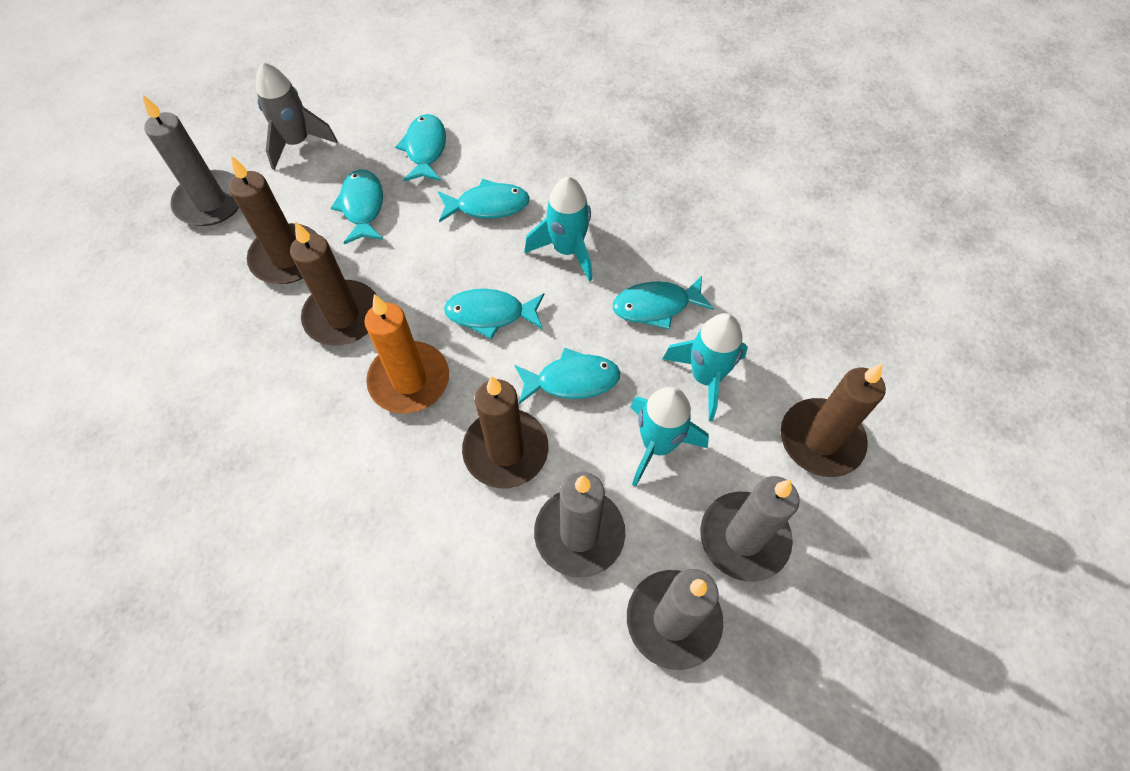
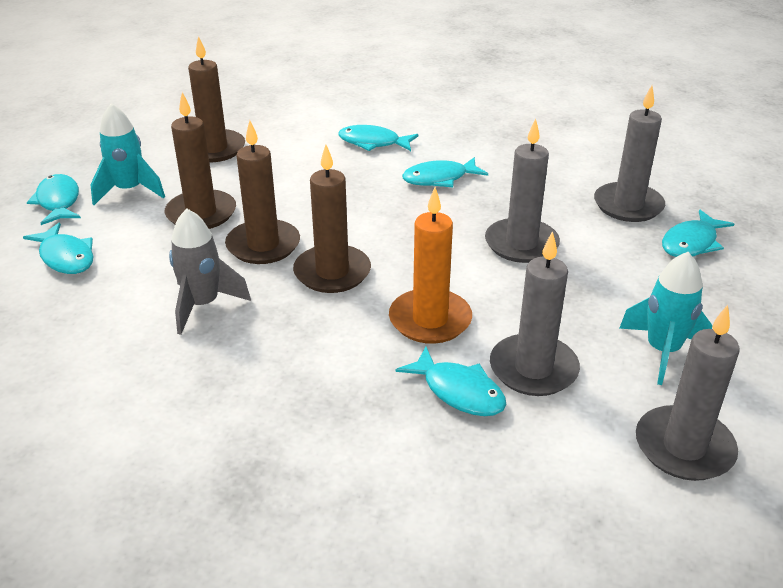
turquoise rocket: [525,177,592,281] [630,387,709,487] [663,313,748,421] = 3 -> [90,104,165,205] [619,252,712,385] = 2

